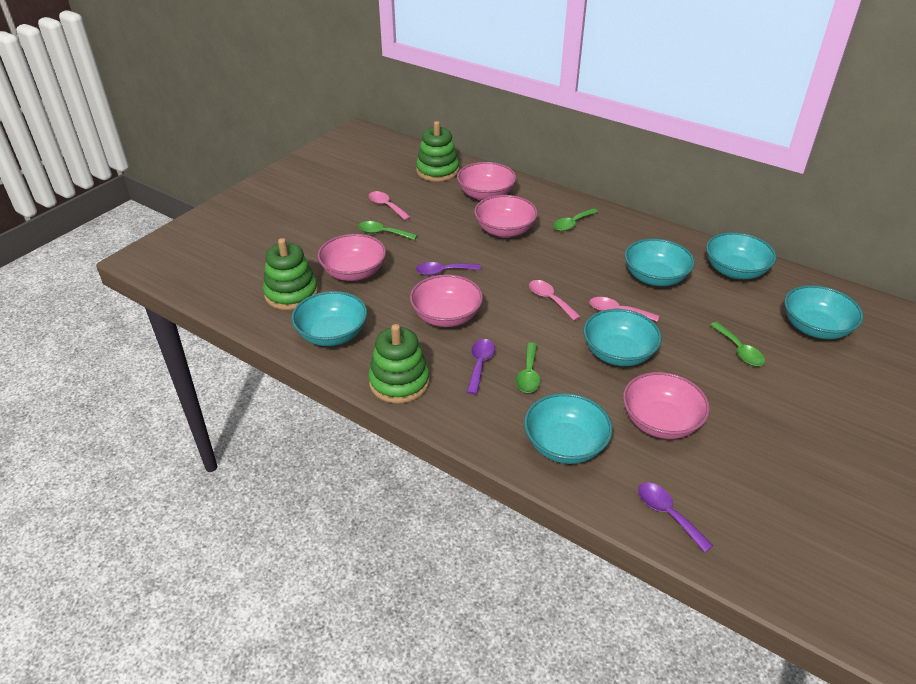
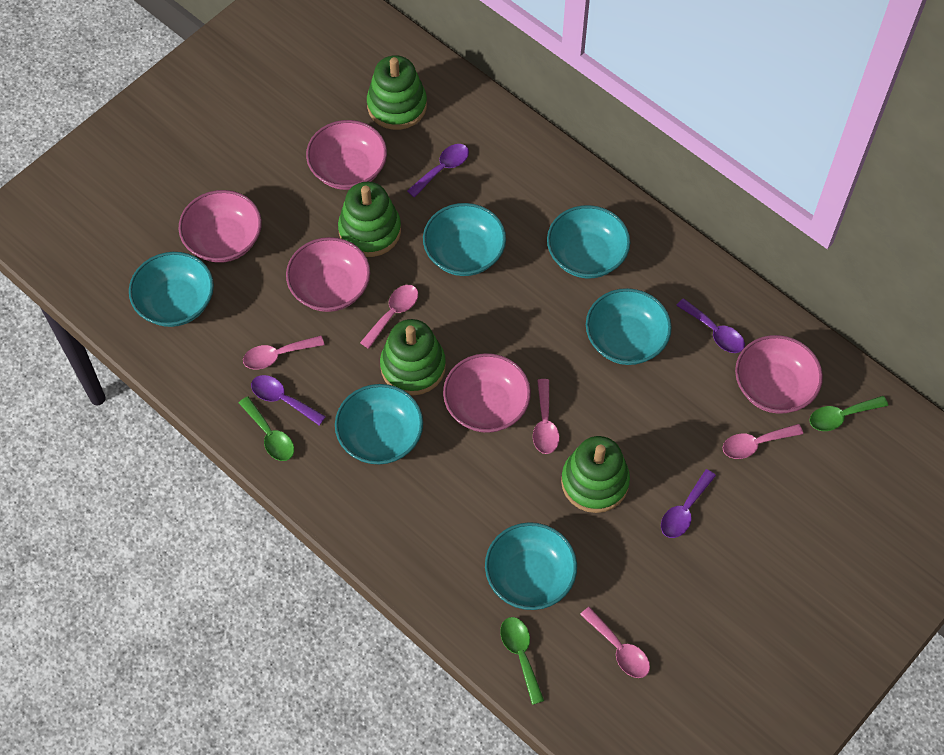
green spoon: [358,221,417,240] [516,343,540,393] [553,208,598,231] [710,322,765,366] = 4 -> [239,397,294,461] [500,617,544,705] [809,396,888,431] = 3
green stacking toy: [263,238,318,310] [368,324,430,404] [416,121,459,182] = 3 -> [338,182,401,257] [367,55,427,130] [380,319,446,395] [561,436,630,513] = 4
pink spoon: [369,191,411,220] [529,280,581,321] [590,297,659,322] = 3 -> [243,336,324,369] [360,285,418,349] [533,379,559,454] [580,607,650,678] [723,424,803,459] = 5
purple spoon: [416,262,481,276] [467,339,495,394] [638,483,713,553] = 3 -> [251,375,326,426] [407,144,469,198] [661,469,716,538] [676,298,745,353] = 4

